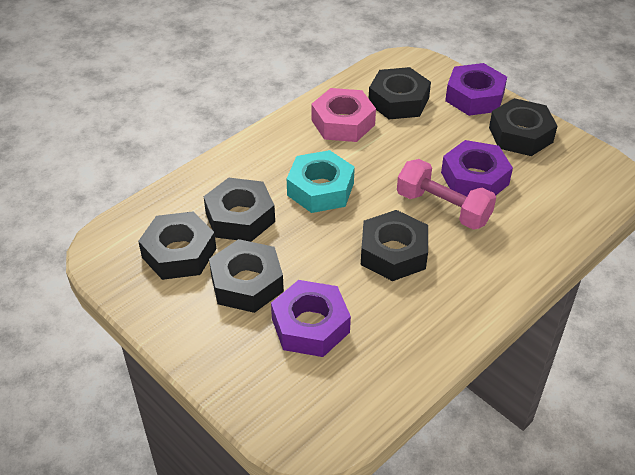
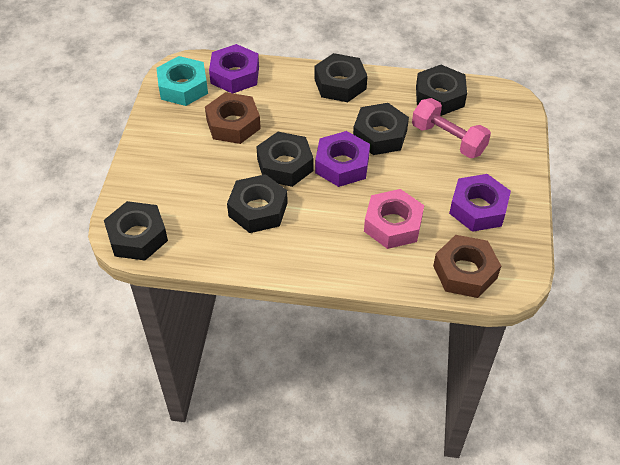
brown nut: none = 0 -> [205,92,261,144] [433,235,501,298] = 2

